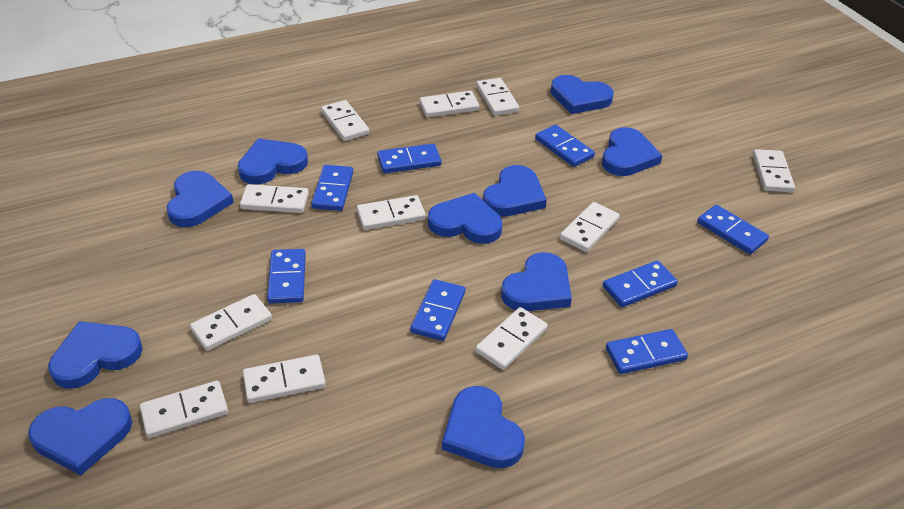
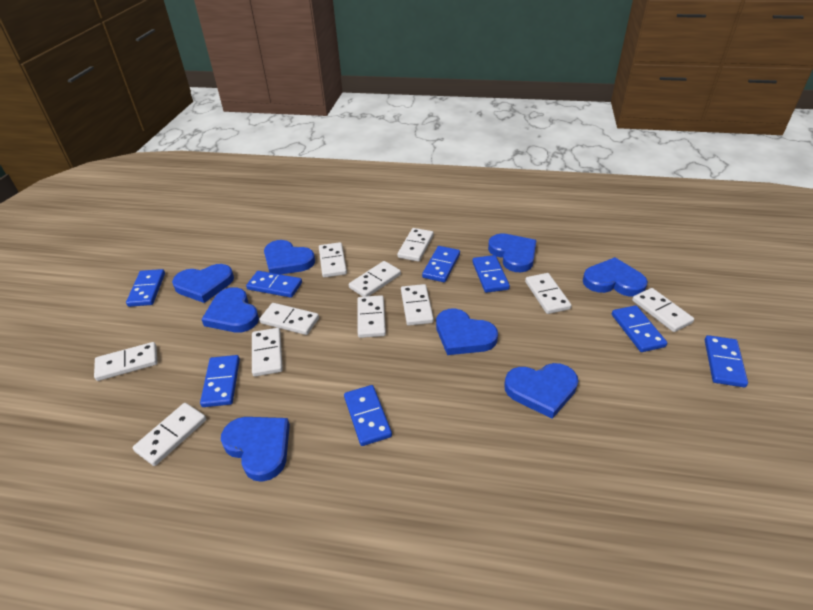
blue heart: [28,398,132,475] [48,321,143,389] [167,170,234,227] [238,138,308,185] [428,193,502,244] [442,386,525,468] [483,165,547,217] [501,252,572,311] [551,75,614,114] [602,127,662,176] = 10 -> [172,264,234,303] [201,287,259,333] [221,417,290,482] [264,240,315,274] [436,309,498,355] [488,233,537,272] [504,363,578,419] [583,257,648,297] = 8

